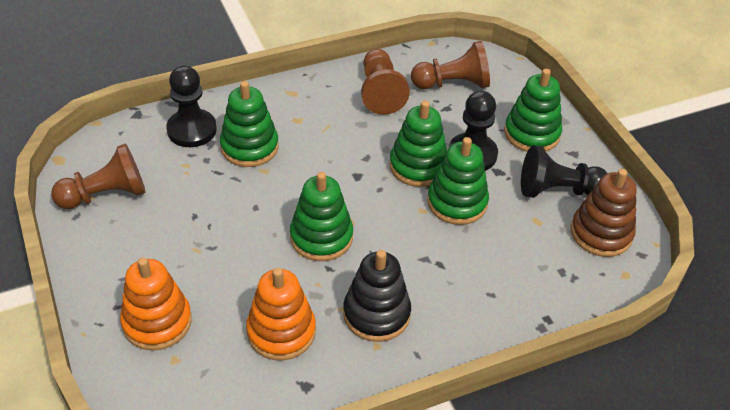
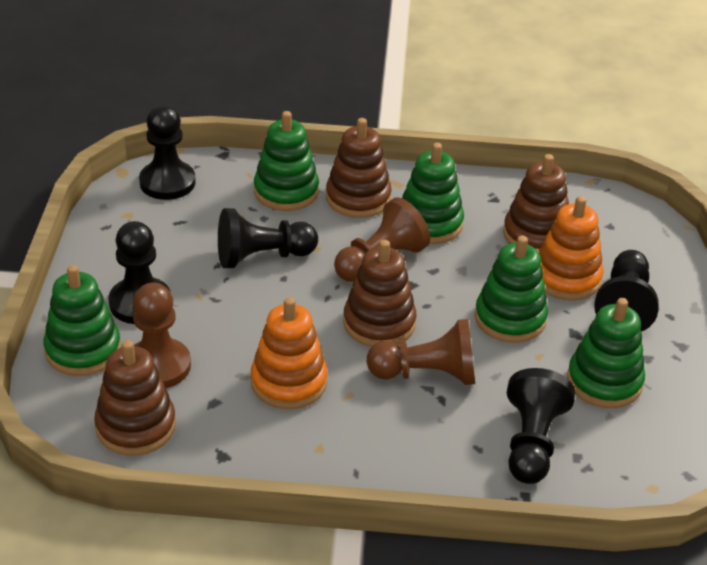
black pawn: [166,66,217,147] [448,91,498,171] [521,145,607,198] = 3 -> [108,221,170,324] [139,105,196,200] [218,208,318,268] [507,368,575,484] [594,250,659,332] = 5
black stacking toy: [343,250,411,342] = 1 -> none = 0
brown stacking toy: [571,169,637,257] = 1 -> [94,340,176,456] [326,118,392,218] [343,240,416,347] [503,154,569,252] = 4

